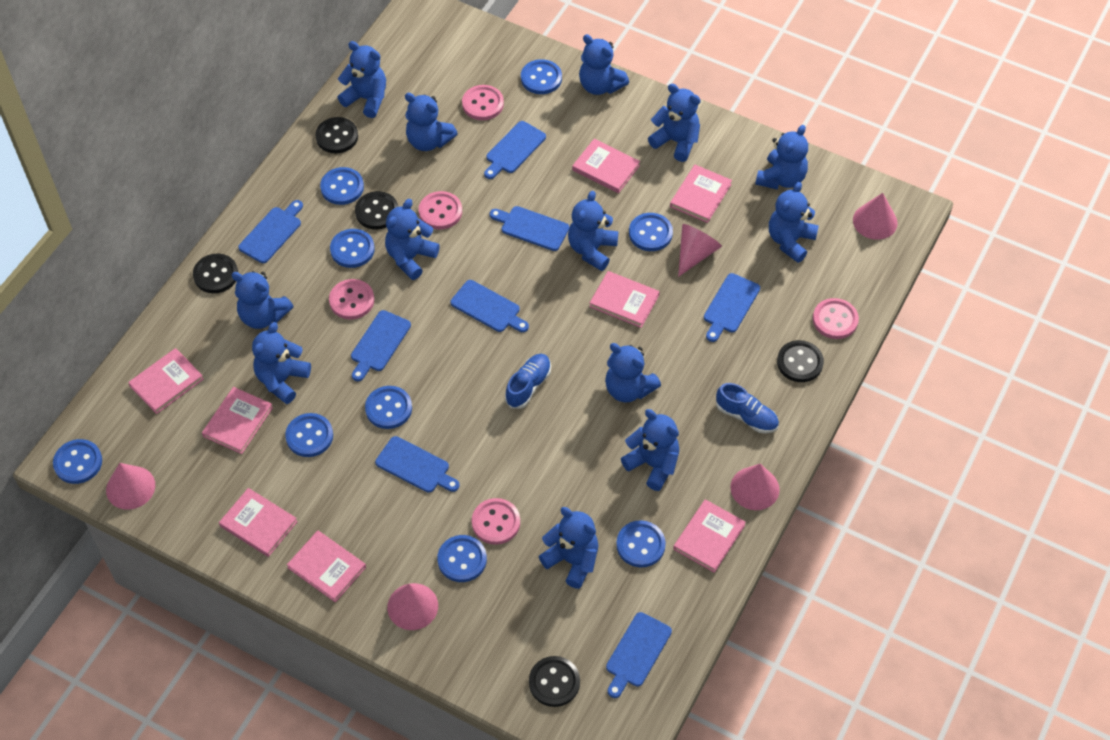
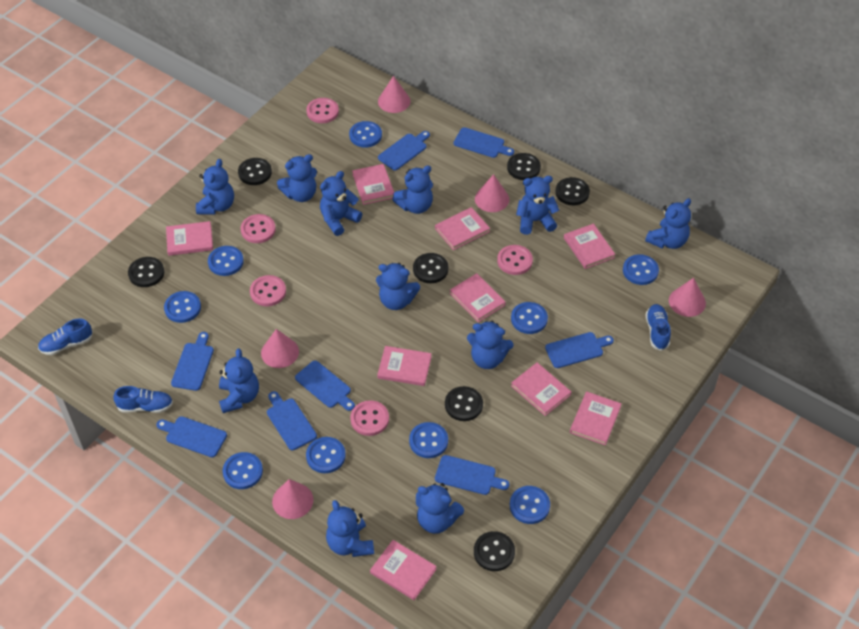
black button: [193,254,238,293] [315,117,358,153] [355,191,398,229] [529,656,580,707] [777,340,824,382] = 5 -> [128,257,164,287] [238,158,272,185] [413,253,448,283] [445,386,483,421] [474,531,515,571] [507,153,541,180] [555,177,590,205] = 7
blue shoe: [505,354,551,409] [716,383,779,433] = 2 -> [38,318,93,355] [113,386,173,413] [646,304,671,351] = 3
blue teddy bear: [231,271,293,329] [252,322,311,404] [337,41,386,118] [385,199,440,280] [405,93,458,151] [539,507,599,589] [568,191,618,271] [579,34,629,95] [605,343,661,402] [621,409,679,491] [648,84,701,162] [755,125,808,190] [769,182,819,263] = 13 -> [196,159,234,215] [219,348,259,413] [277,154,317,202] [320,171,362,236] [326,500,374,557] [376,263,420,310] [392,166,433,214] [416,483,464,534] [467,321,514,369] [516,176,559,235] [645,198,691,249] = 11
pink book: [128,348,204,414] [202,387,273,454] [219,488,298,557] [287,530,366,602] [572,139,640,193] [589,271,660,328] [670,165,732,223] [673,499,746,573] = 8 -> [166,221,213,256] [352,164,394,205] [370,540,437,600] [377,346,432,386] [435,207,490,250] [450,273,506,322] [511,363,571,416] [564,224,615,269] [570,391,622,445] = 9

